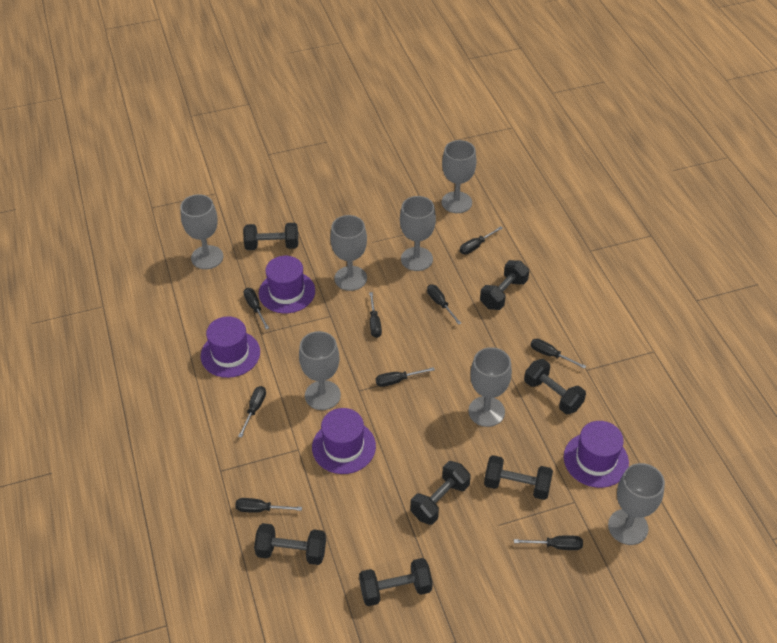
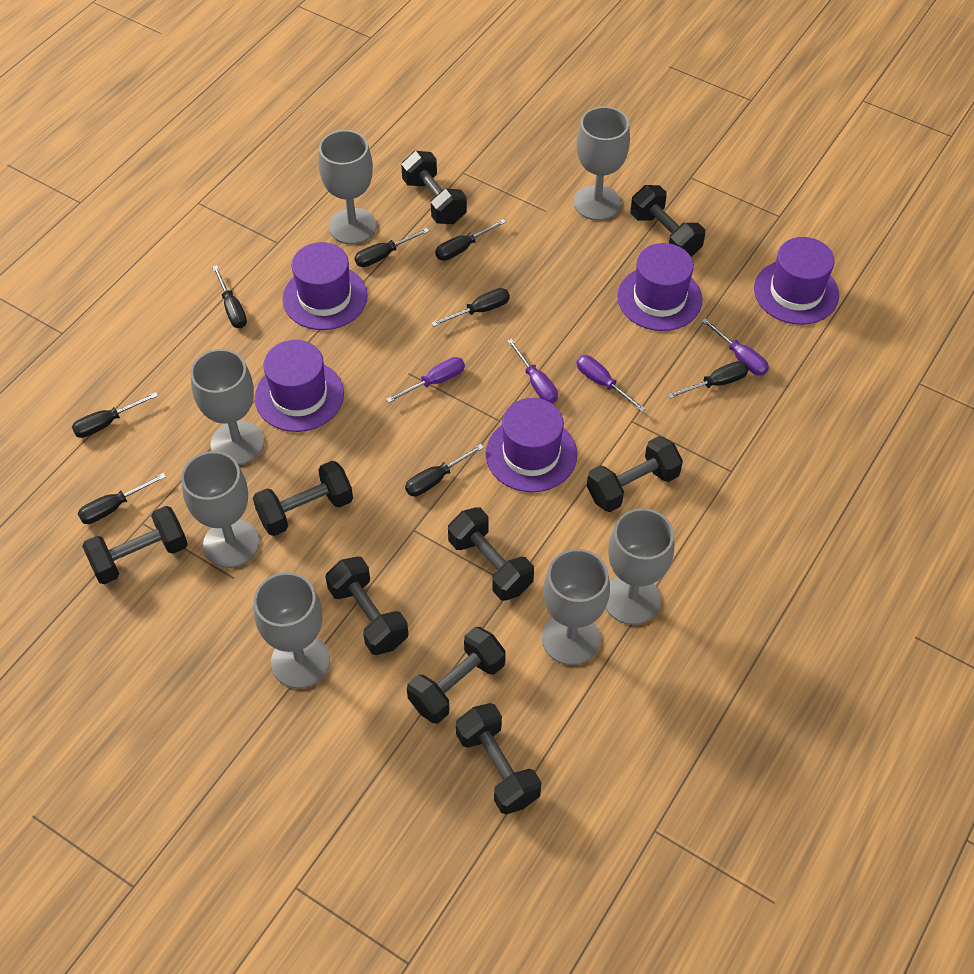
black dumbbell: [243,223,298,250] [254,523,326,565] [359,558,433,606] [410,461,471,525] [480,260,529,310] [484,455,553,500] [524,359,586,414] = 7 -> [82,506,188,584] [253,461,353,536] [326,556,409,655] [401,151,467,224] [407,627,506,723] [448,507,534,601] [456,703,542,815] [587,436,683,512] [630,185,705,257] = 9
black screwdriver: [235,498,302,513] [238,386,266,438] [244,288,269,329] [369,292,382,338] [376,367,435,387] [427,284,461,325] [460,226,503,255] [514,535,583,550] [531,339,586,369] = 9 -> [72,392,158,438] [78,473,166,524] [212,265,247,328] [354,228,429,267] [405,444,484,496] [431,288,510,327] [435,219,506,261] [668,361,749,399] = 8
purple hat: [201,316,260,378] [259,256,315,313] [312,408,376,474] [564,421,629,488] = 4 -> [255,340,344,432] [282,242,368,330] [486,398,577,492] [617,243,702,331] [754,237,839,325] = 5
purple screwdriver: none = 0 -> [386,357,465,403] [507,339,558,404] [577,355,646,412] [702,318,769,376] = 4

